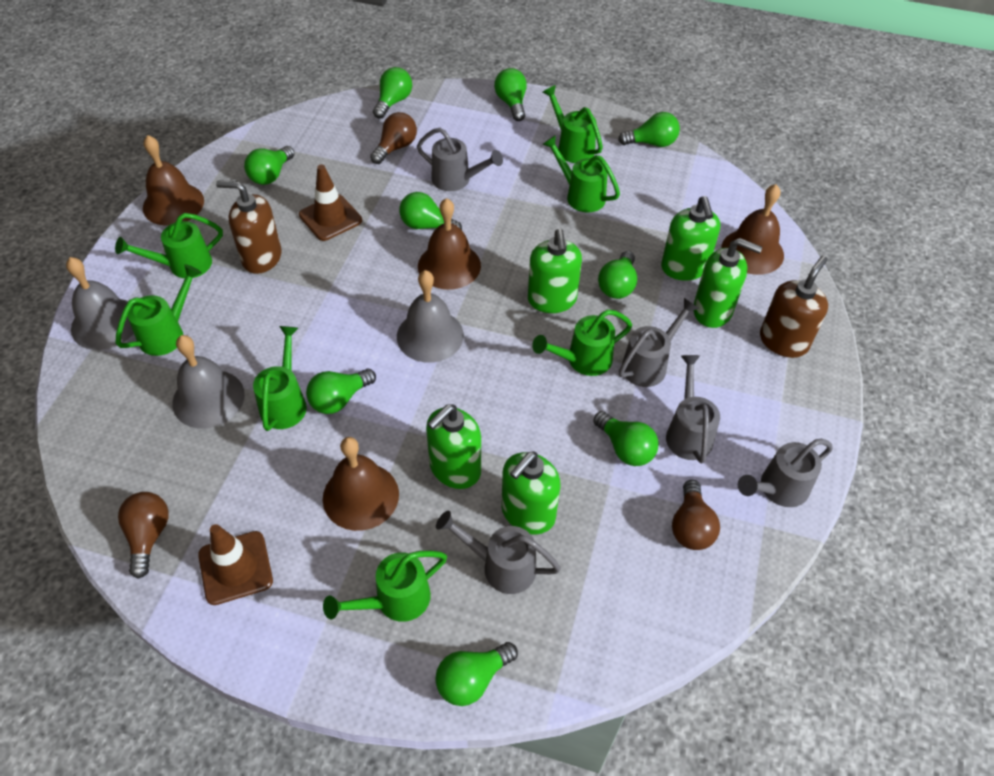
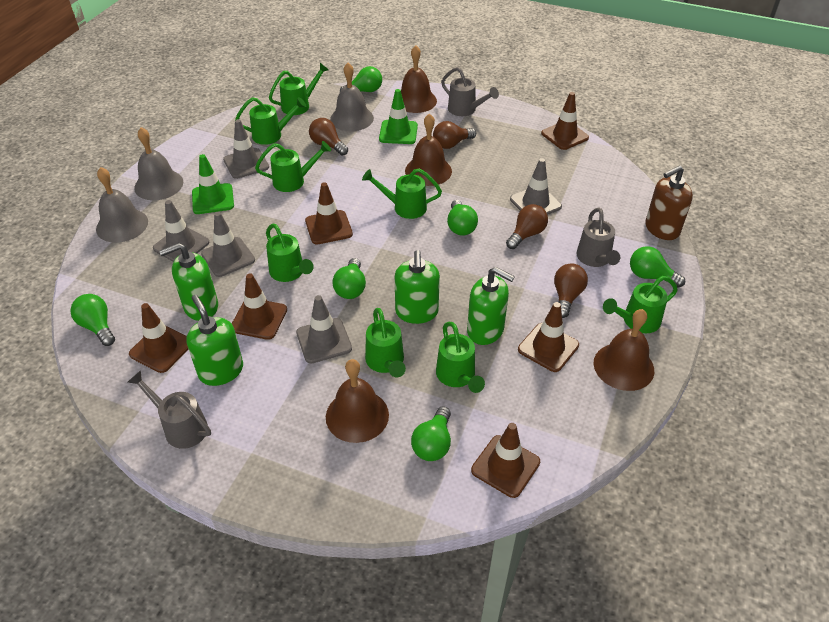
brown light bulb: [118,492,169,579] [370,112,417,164] [672,480,720,550] = 3 -> [309,118,348,156] [433,121,476,149] [506,204,548,249] [554,263,588,318] = 4
brown soap dispenser: [216,180,282,274] [760,256,828,358] = 2 -> [645,165,693,240] = 1
brown traffic cone: [198,524,273,605] [299,164,362,241] = 2 -> [129,303,188,373] [232,273,287,340] [305,182,353,245] [471,423,540,498] [518,302,579,372] [541,92,589,150] = 6
green light bulb: [244,146,295,185] [306,369,376,414] [373,67,412,119] [399,192,462,230] [435,642,518,706] [494,68,527,121] [593,411,659,466] [598,251,637,299] [618,112,680,147] = 9 -> [70,294,115,346] [332,258,366,299] [340,66,382,92] [411,406,451,461] [447,200,478,236] [630,246,685,288] = 6
green soap dispenser: [426,404,481,489] [501,451,560,534] [528,229,582,313] [661,196,720,281] [693,238,762,328] = 5 -> [159,243,218,321] [186,295,243,386] [394,250,440,324] [467,267,515,345] = 4
green traffic cone: none = 0 -> [192,154,234,214] [379,89,418,144] = 2
green watering can: [115,213,223,278] [116,264,202,356] [253,326,307,431] [323,550,447,622] [532,309,632,376] [542,85,603,163] [542,135,620,212] = 7 -> [235,97,307,145] [255,141,331,192] [266,224,314,282] [269,63,329,115] [362,168,442,219] [365,308,406,377] [436,322,485,393] [603,276,678,333] = 8
grey traffic cone: none = 0 -> [153,200,209,262] [201,212,255,277] [223,119,269,179] [296,295,352,363] [510,158,562,215] = 5
grey watering can: [417,128,503,191] [436,511,561,594] [619,298,699,387] [666,355,720,463] [738,439,833,507] = 5 -> [128,370,211,449] [441,67,499,116] [576,208,620,267] = 3

